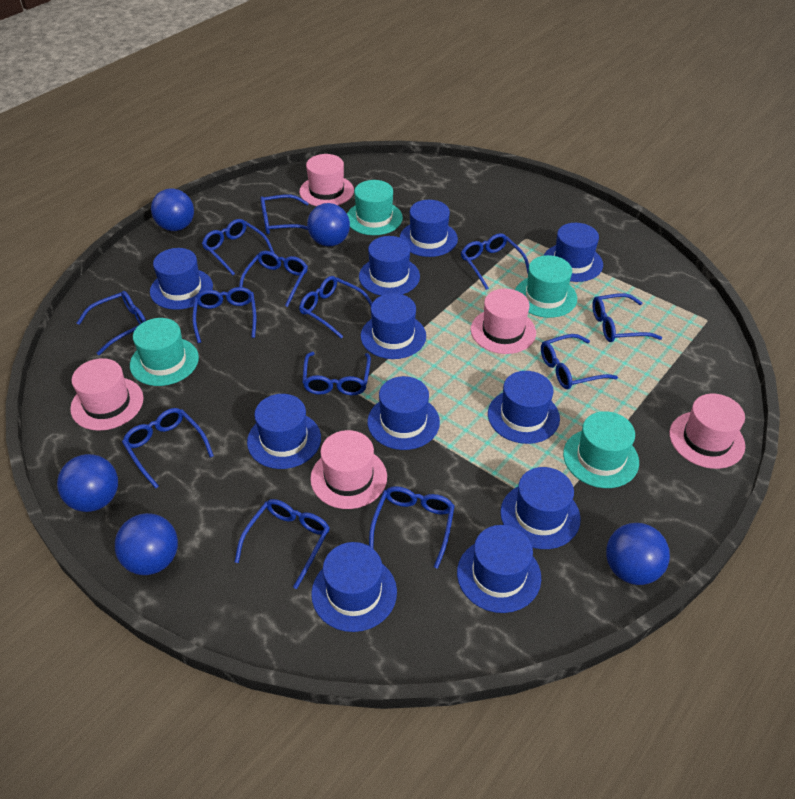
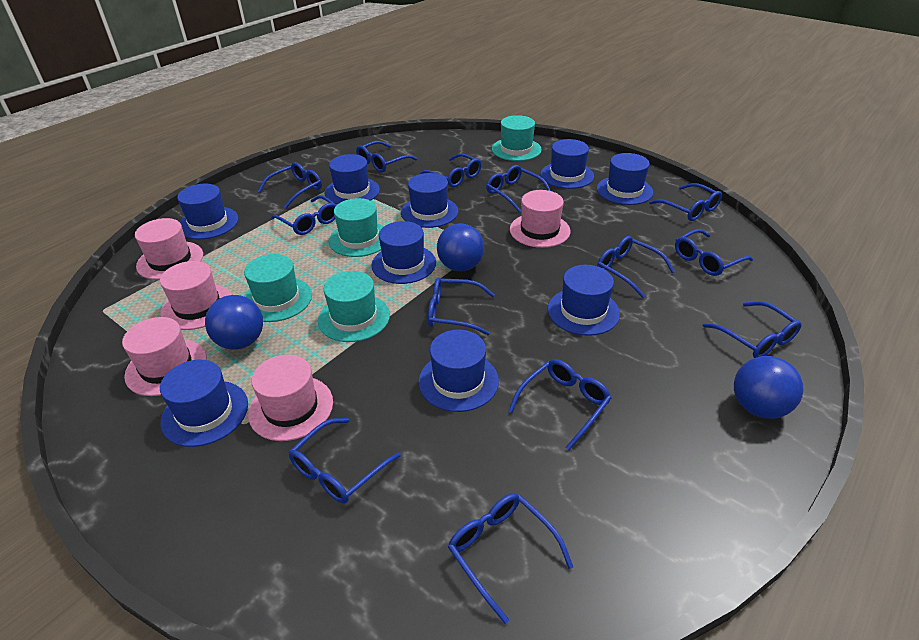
blue ball: [57,454,118,512] [115,513,178,575] [151,188,194,231] [307,203,350,247] [606,523,670,585] = 5 -> [205,295,263,349] [437,223,484,272] [734,356,804,419] = 3
blue hat: [150,248,213,310] [247,394,321,469] [311,542,397,632] [359,236,420,296] [361,293,426,359] [368,376,440,450] [400,200,458,257] [457,525,541,613] [488,371,560,444] [500,467,581,549] [544,223,603,282] = 11 -> [160,360,248,447] [177,184,239,239] [325,154,380,205] [371,221,436,284] [401,173,458,228] [418,330,499,412] [541,139,594,189] [548,265,620,336] [597,153,653,205] = 9

